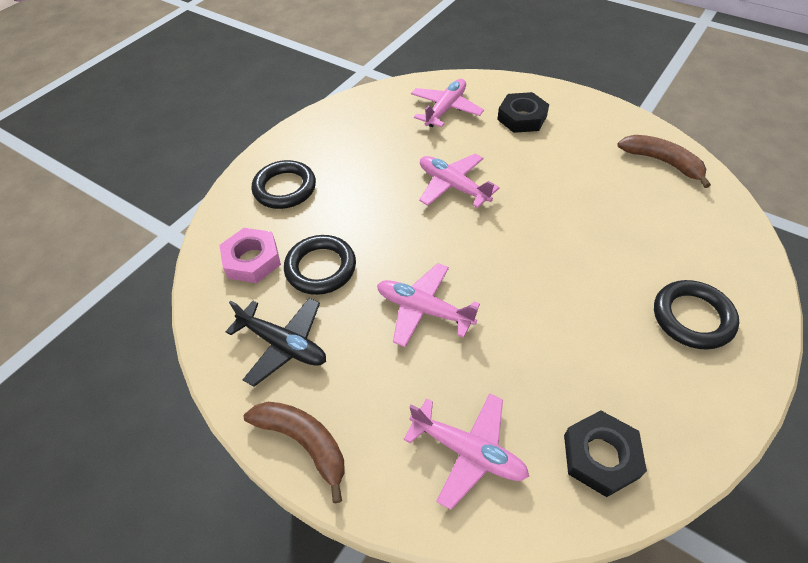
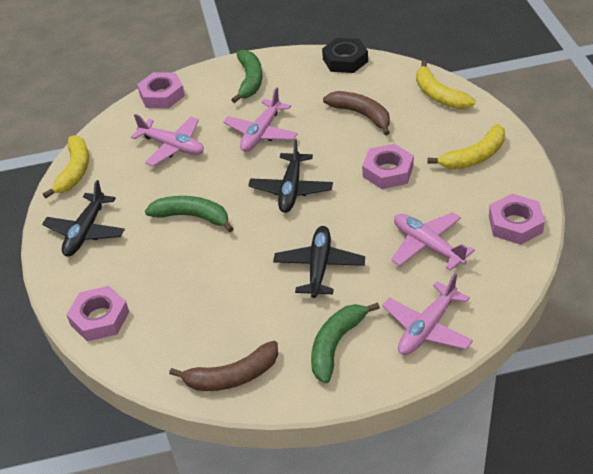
black nut: [497,92,549,133] [564,410,647,497] = 2 -> [322,38,368,73] = 1
black plane: [226,298,326,387] = 1 -> [42,180,125,256] [248,139,333,213] [273,226,365,298] = 3
black ring: [252,160,316,209] [284,235,356,295] [654,280,739,350] = 3 -> none = 0
green banana: none = 0 -> [145,196,234,232] [231,50,262,103] [311,302,380,383] = 3
pink nut: [219,228,281,283] = 1 -> [66,286,129,341] [137,72,185,108] [362,144,414,189] [489,194,545,245] = 4
yellow banana: none = 0 -> [43,135,89,198] [416,61,475,109] [427,124,505,169] = 3

